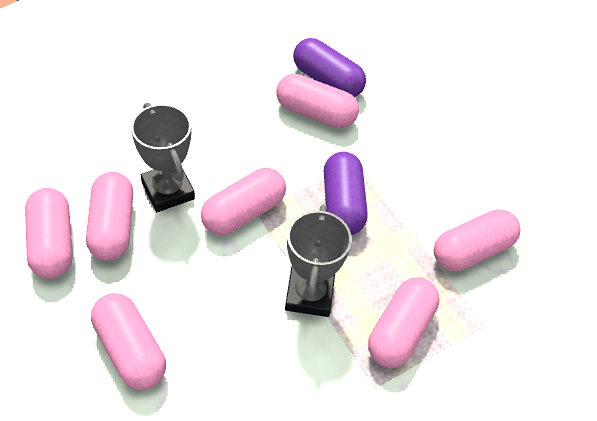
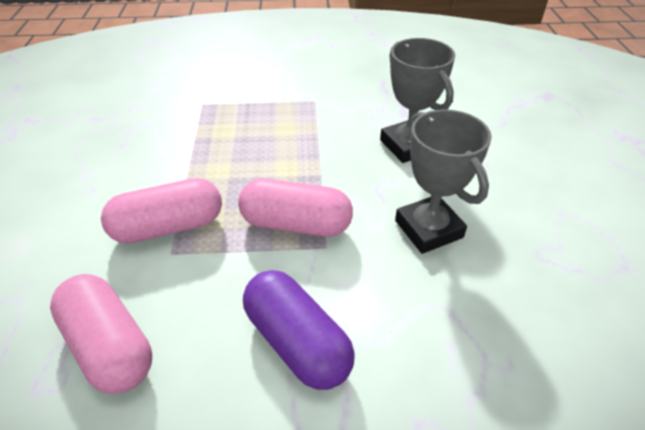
pink capsule: [25,188,73,279] [86,172,133,261] [91,293,166,390] [201,168,286,235] [276,74,359,128] [368,277,440,368] [434,209,520,272] = 7 -> [50,274,152,394] [101,178,222,243] [238,179,353,237] = 3
purple capsule: [293,38,366,97] [324,152,368,235] = 2 -> [243,270,355,390] = 1

